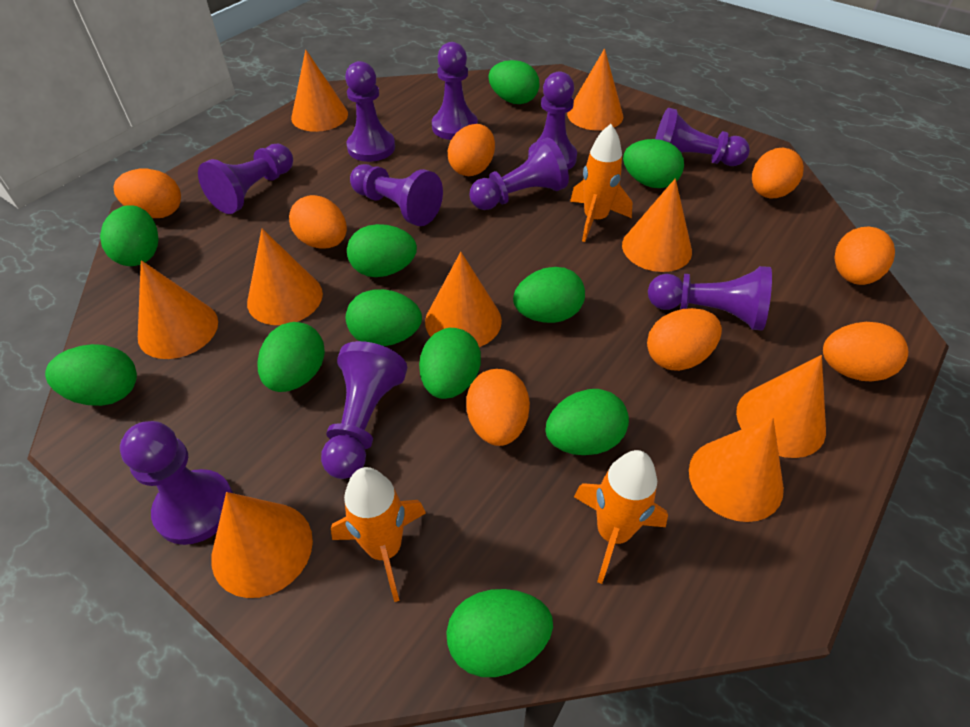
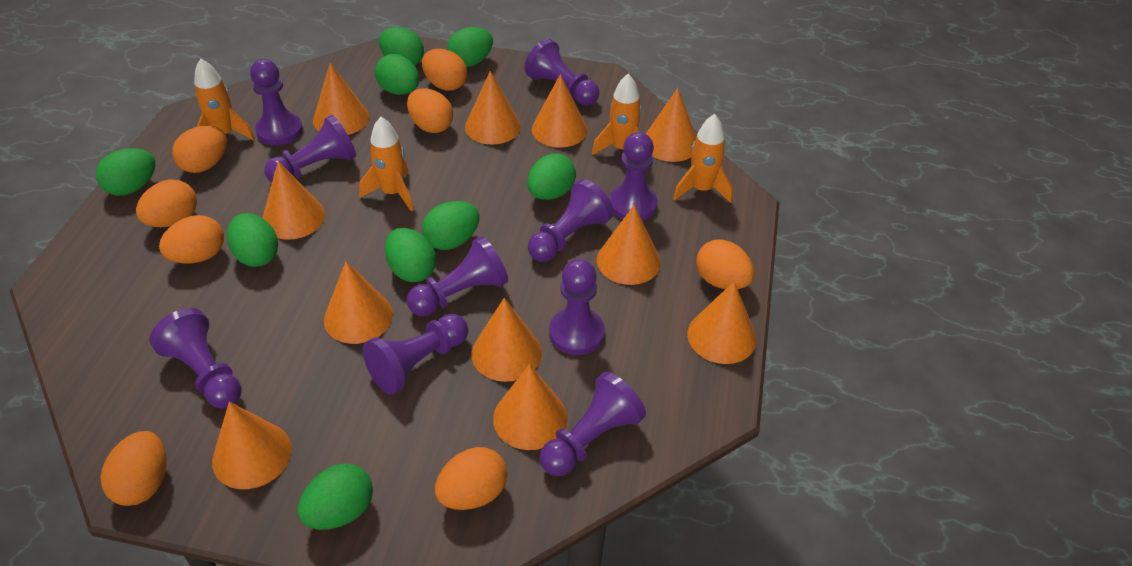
green egg: [45,344,137,406] [100,205,159,266] [257,322,325,392] [346,289,422,346] [347,224,417,277] [419,328,481,399] [446,589,553,677] [488,60,540,104] [513,267,585,323] [546,389,629,455] [623,139,684,188] = 11 -> [95,148,155,196] [227,213,278,267] [298,464,373,530] [375,54,419,95] [379,27,424,66] [385,228,436,282] [422,201,479,250] [447,27,493,67] [527,153,576,200] = 9
orange cone: [138,260,218,359] [211,492,313,598] [247,229,323,325] [291,50,348,132] [425,252,502,347] [567,49,623,131] [622,178,692,272] [689,417,784,522] [736,355,826,458] = 9 -> [212,402,292,489] [262,161,325,240] [313,63,369,135] [324,261,393,344] [465,71,521,145] [472,298,542,382] [493,364,568,450] [532,74,587,148] [597,205,661,285] [646,88,696,162] [687,281,756,364] = 11
orange rocket: [331,467,426,602] [570,124,632,242] [574,450,668,584] = 3 -> [194,59,255,140] [359,117,413,211] [592,74,642,155] [673,114,733,203] = 4

